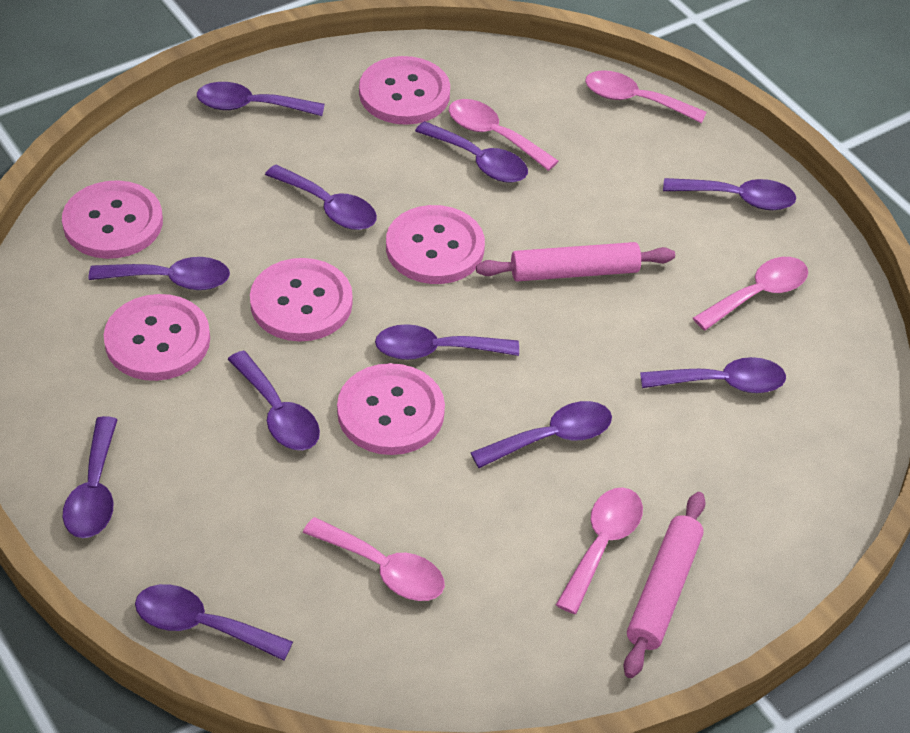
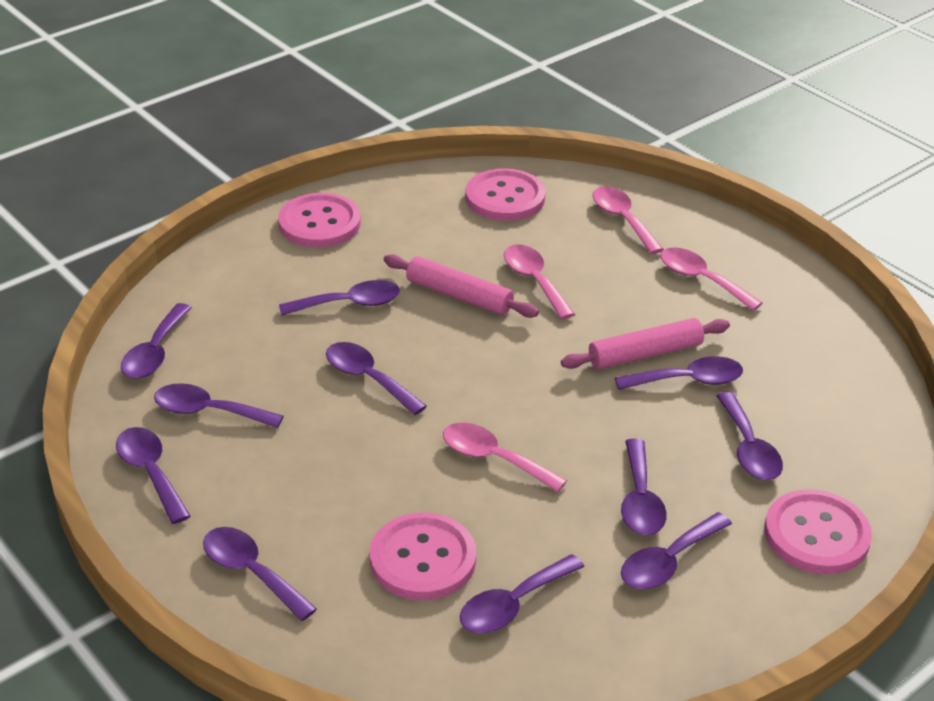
pink button: [62,180,163,259] [104,294,210,381] [250,258,353,342] [337,363,445,455] [359,56,450,125] [386,205,485,284] = 6 -> [278,193,361,248] [370,513,476,600] [466,169,546,221] [764,489,872,574] = 4
pink spoon: [303,517,445,601] [449,99,558,171] [556,487,643,614] [585,70,707,123] [693,257,808,330] = 5 -> [443,423,567,492] [504,244,575,319] [593,186,664,254] [660,247,763,311] = 4

